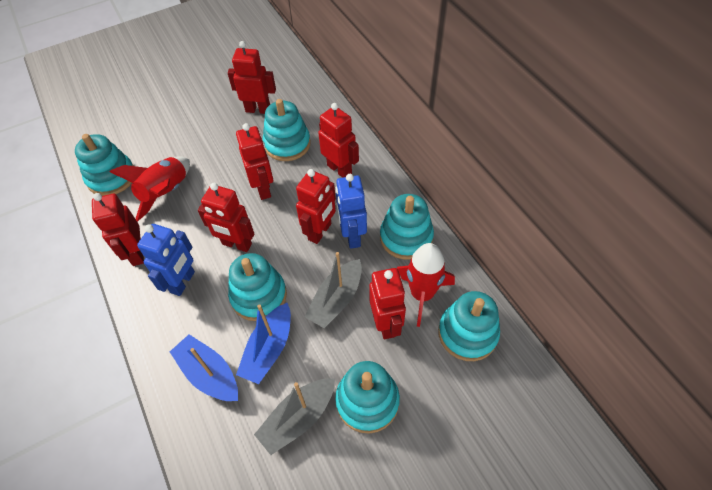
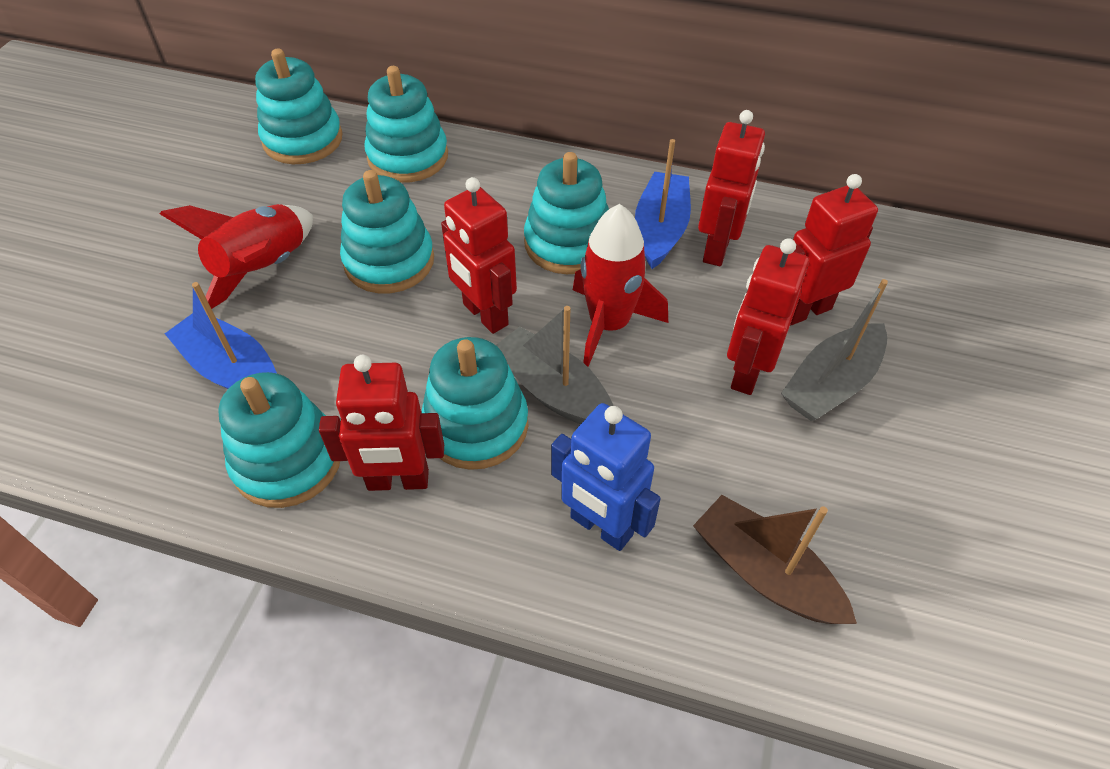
blue robot: [137,224,195,296] [336,174,367,249] = 2 -> [551,403,661,551] = 1
brown boat: none = 0 -> [693,495,857,624] = 1
red robot: [92,193,144,266] [198,183,254,252] [227,41,276,114] [236,123,273,200] [296,169,336,244] [318,103,359,178] [369,268,406,339] = 7 -> [319,355,444,491] [441,177,517,334] [698,110,765,266] [727,238,809,395] [790,174,878,325] = 5

